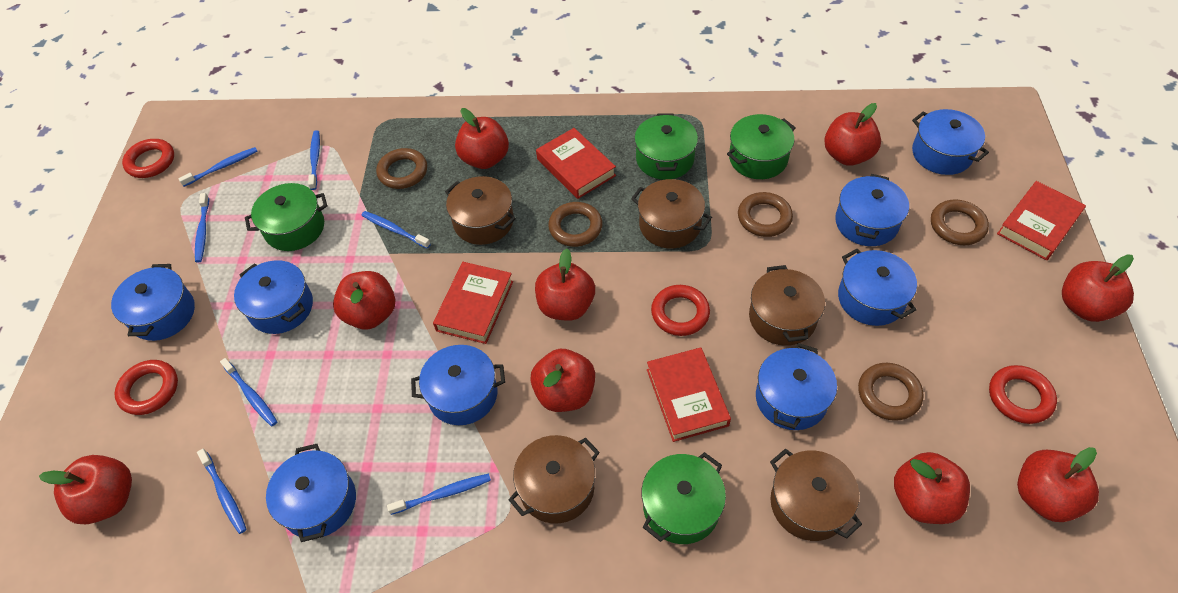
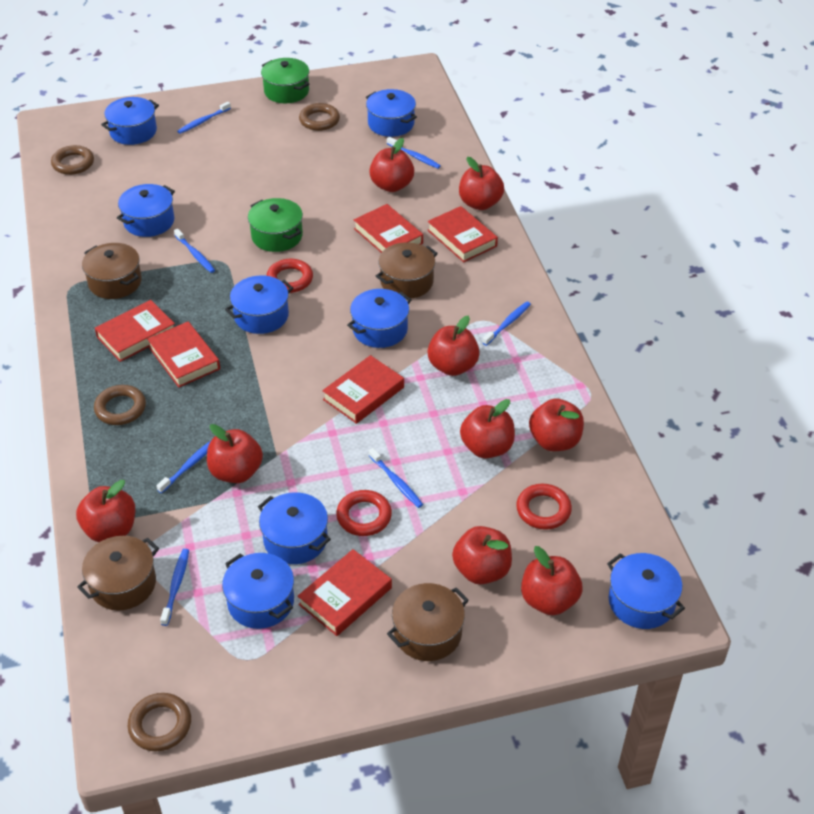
brown pot: [445,176,516,245] [509,435,600,524] [631,179,712,248] [749,265,825,346] [770,449,862,541] = 5 -> [77,536,159,610] [82,243,142,299] [376,242,438,299] [387,583,469,661] = 4
brown ring: [376,148,427,189] [548,202,602,247] [738,192,793,237] [858,363,924,421] [931,199,989,245] = 5 -> [51,145,94,175] [94,385,146,425] [128,693,191,752] [299,103,340,131] = 4
green pot: [245,183,327,251] [634,113,698,180] [641,452,726,544] [727,114,796,179] = 4 -> [248,198,303,252] [261,58,310,103] = 2
red book: [433,262,513,344] [536,128,616,199] [647,347,731,442] [997,181,1086,260] = 4 -> [95,300,175,362] [147,322,220,388] [298,549,392,636] [322,355,404,424] [354,204,423,253] [428,206,498,262] = 6
red ring: [114,360,178,415] [122,139,174,178] [651,285,710,336] [989,365,1057,424] = 4 -> [267,259,313,293] [336,490,392,536] [516,484,572,530] = 3

